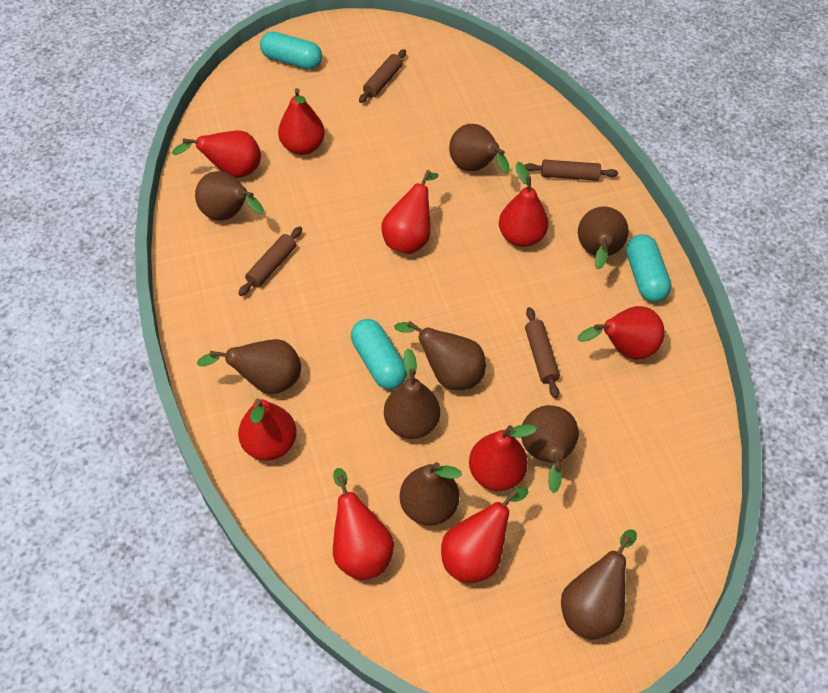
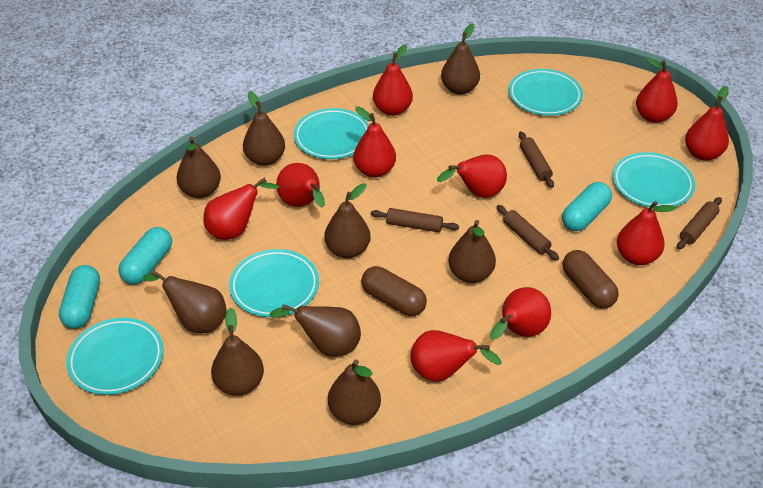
brown capsule: none = 0 -> [361,266,427,316] [563,250,619,308] = 2
red pear: [172,130,261,178] [238,398,297,461] [278,88,325,155] [333,468,394,580] [381,170,438,254] [441,487,528,583] [469,424,537,491] [499,162,549,247] [577,306,665,360] = 9 -> [203,178,279,240] [276,163,325,208] [354,106,396,177] [373,44,413,116] [410,330,502,382] [437,154,507,198] [490,287,551,340] [617,201,676,265] [636,57,678,123] [685,86,729,160] = 10
turquoise plate: none = 0 -> [66,318,164,395] [229,249,319,317] [294,108,369,159] [508,69,583,116] [613,152,695,208] = 5

